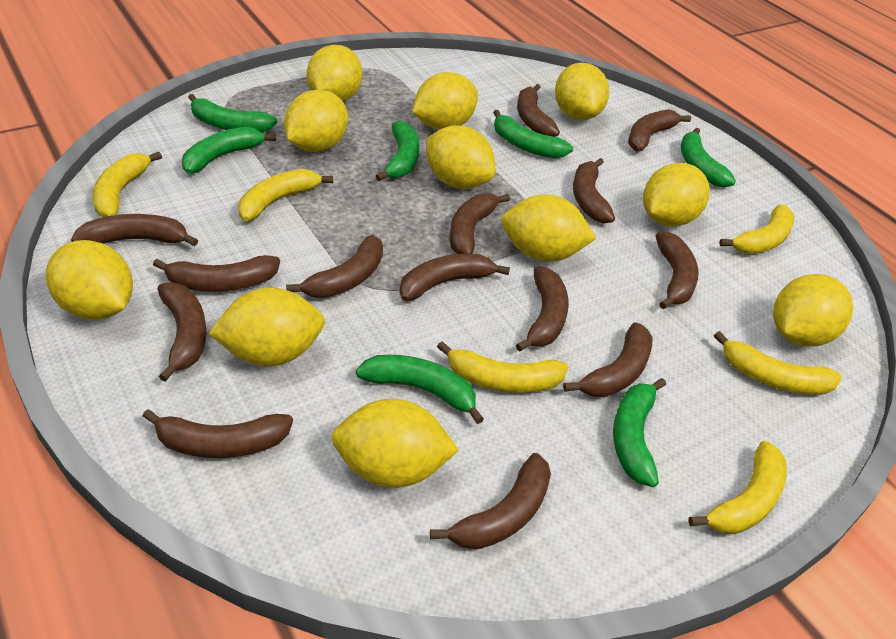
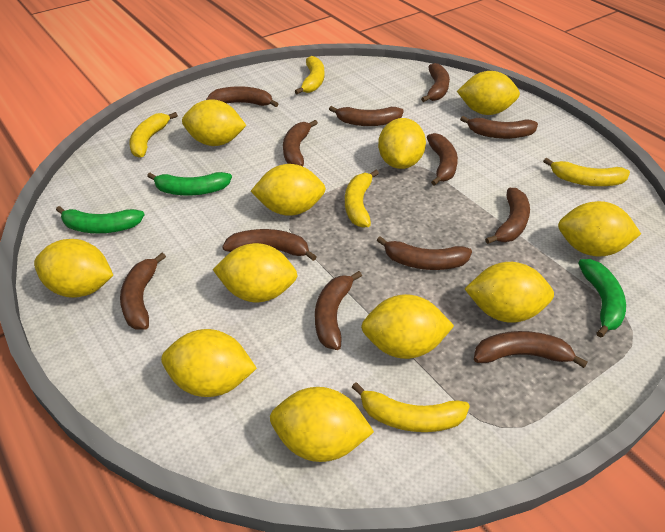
brown banana: [71,214,198,246] [143,409,293,458] [153,255,280,292] [158,282,207,382] [286,235,383,298] [399,254,510,301] [430,453,551,549] [450,193,510,254] [516,267,569,352] [517,84,560,137] [563,322,652,397] [573,158,615,223] [628,109,691,152] [656,232,699,309] = 14 -> [120,253,166,330] [206,86,278,107] [222,229,317,261] [283,120,318,166] [315,271,362,350] [329,106,404,126] [377,236,472,270] [421,63,450,102] [427,133,458,186] [460,116,538,139] [474,331,588,368] [485,188,530,244] = 12
green banana: [182,127,276,174] [188,94,277,133] [356,355,484,424] [375,121,420,181] [493,110,573,158] [613,378,666,487] [681,128,736,188] = 7 -> [56,206,144,233] [147,172,232,195] [578,259,626,338] = 3
yellow banana: [93,152,162,217] [238,169,333,221] [437,341,568,393] [688,441,787,534] [714,331,842,395] [719,205,795,254] = 6 -> [129,112,178,158] [295,56,324,94] [345,170,379,228] [352,382,470,432] [543,158,630,186] = 5

